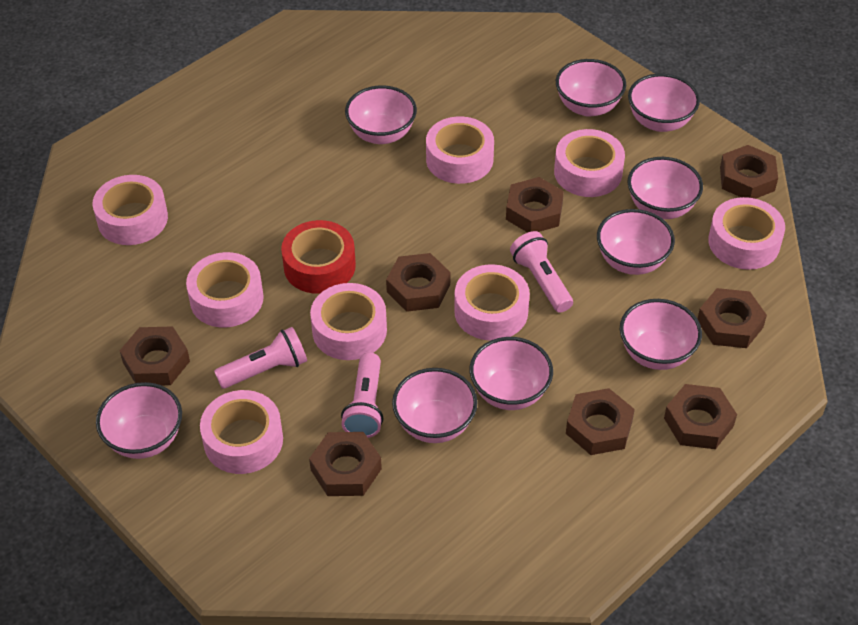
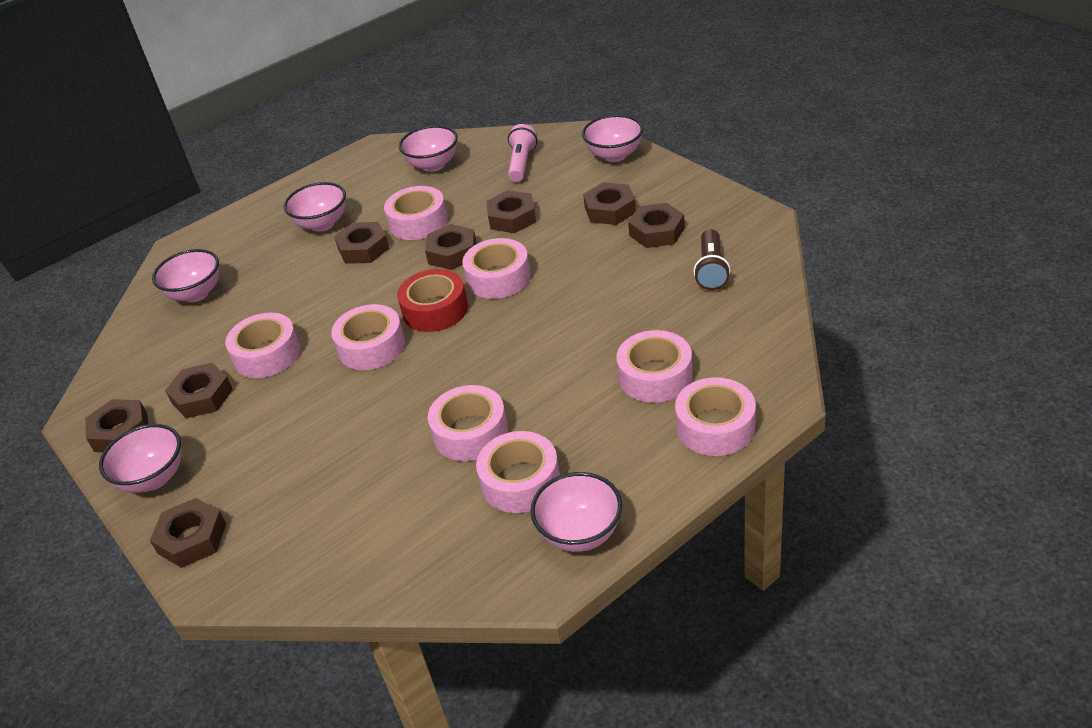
brown flashlight: none = 0 -> [693,229,731,290] = 1
pink bowl: [96,382,182,459] [345,85,417,144] [392,368,477,443] [470,337,553,410] [556,59,626,117] [597,209,675,275] [620,299,702,370] [628,74,700,132] [628,157,703,219] = 9 -> [99,424,181,493] [152,249,219,302] [284,182,346,232] [399,125,458,172] [530,472,622,552] [582,115,643,162] = 6
pink flashlight: [214,327,307,389] [341,352,383,438] [510,231,573,313] = 3 -> [508,124,537,182] = 1

